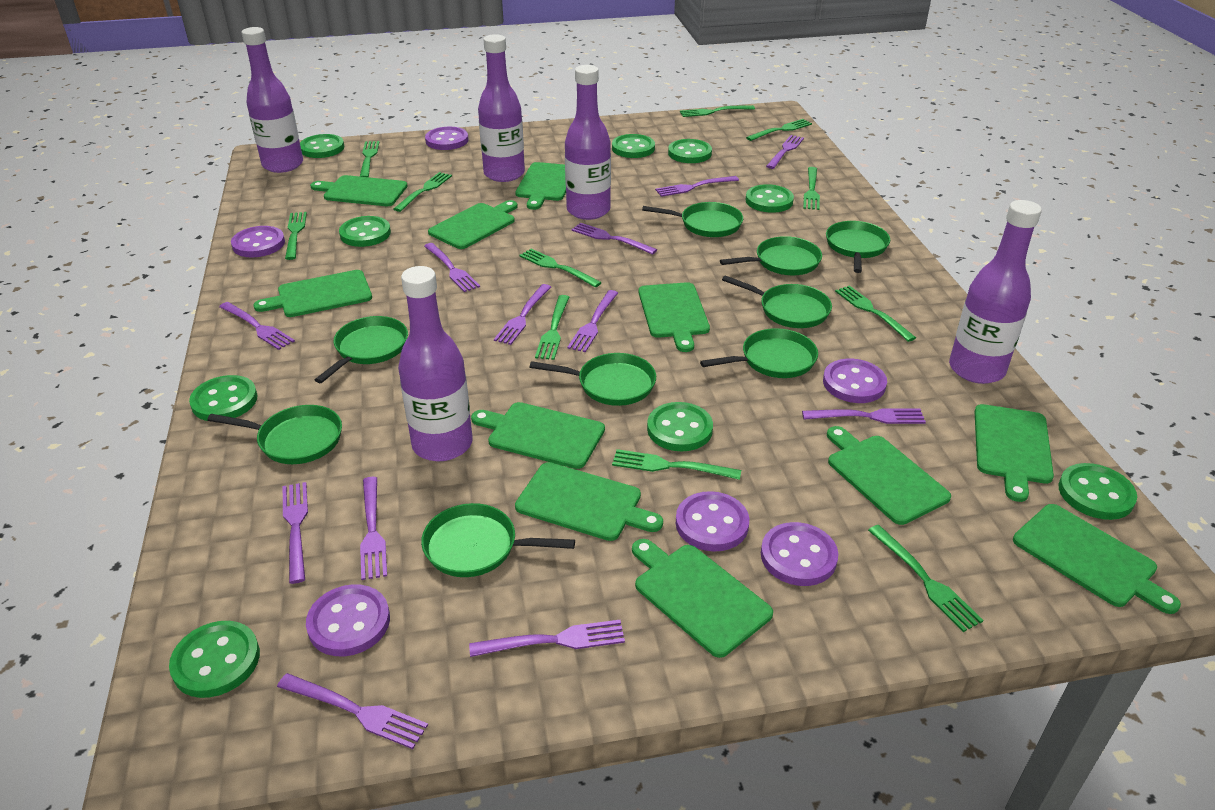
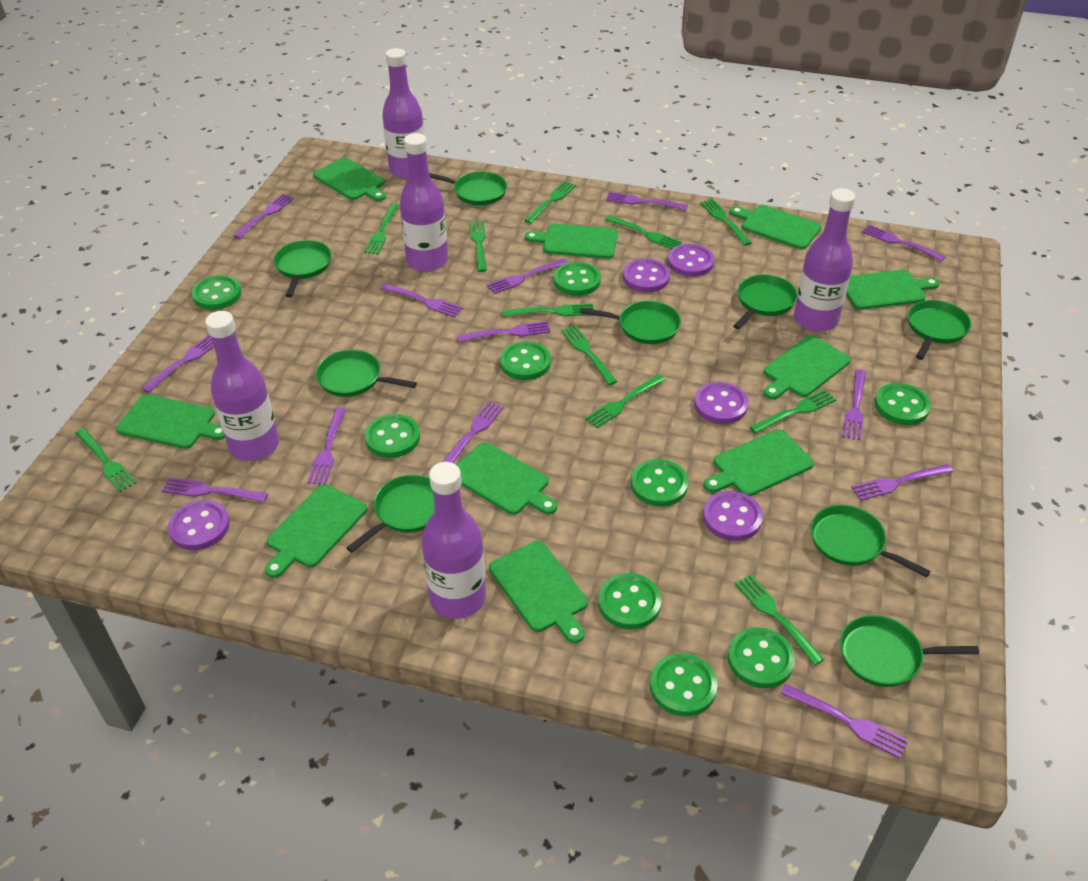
green cutting board: [253,270,372,317] [310,175,408,206] [428,200,518,249] [471,402,605,469] [515,162,566,210] [515,462,663,541] [632,539,773,658] [639,282,710,352] [827,426,951,525] [974,404,1054,502] [1013,504,1181,614] = 11 -> [116,394,225,449] [265,484,367,578] [313,157,386,201] [456,442,557,515] [489,541,588,643] [525,223,618,259] [704,429,814,496] [730,205,822,249] [763,335,851,399] [846,269,939,310] = 10
purple button: [231,226,285,258] [306,584,390,656] [425,127,469,150] [676,491,749,552] [761,522,838,586] [823,359,887,403] = 6 -> [168,500,230,550] [623,258,670,292] [668,244,715,277] [694,382,748,424] [703,491,763,541] = 5
purple fork: [219,302,295,350] [277,673,428,749] [283,482,308,584] [360,477,387,580] [424,243,480,292] [469,620,625,657] [494,284,551,345] [567,290,618,352] [571,223,657,255] [655,176,739,197] [766,135,804,169] [802,408,926,424] = 12 -> [142,335,214,393] [162,477,268,502] [233,194,294,239] [307,408,346,484] [380,283,463,317] [442,401,504,463] [457,321,550,342] [487,259,568,294] [606,192,687,210] [781,684,908,758] [842,369,866,440] [852,464,953,501] [862,224,945,262] = 13

